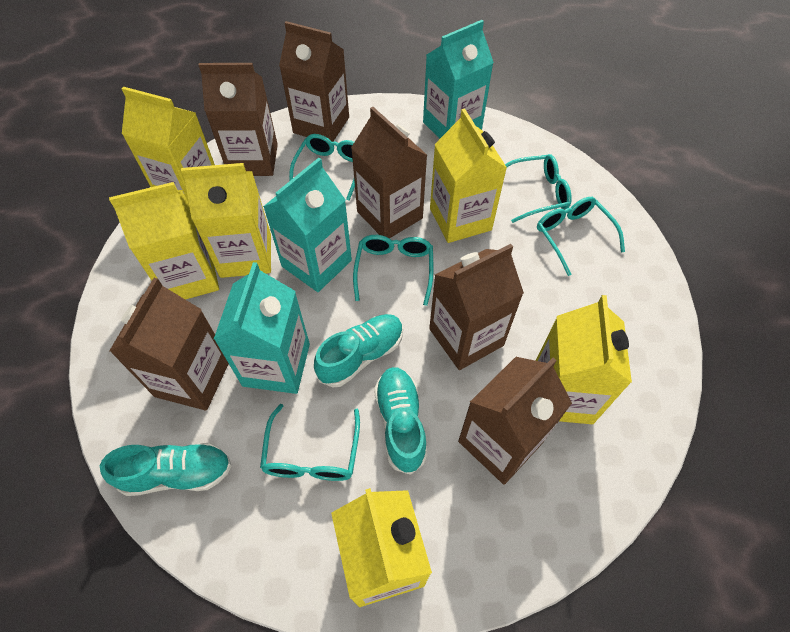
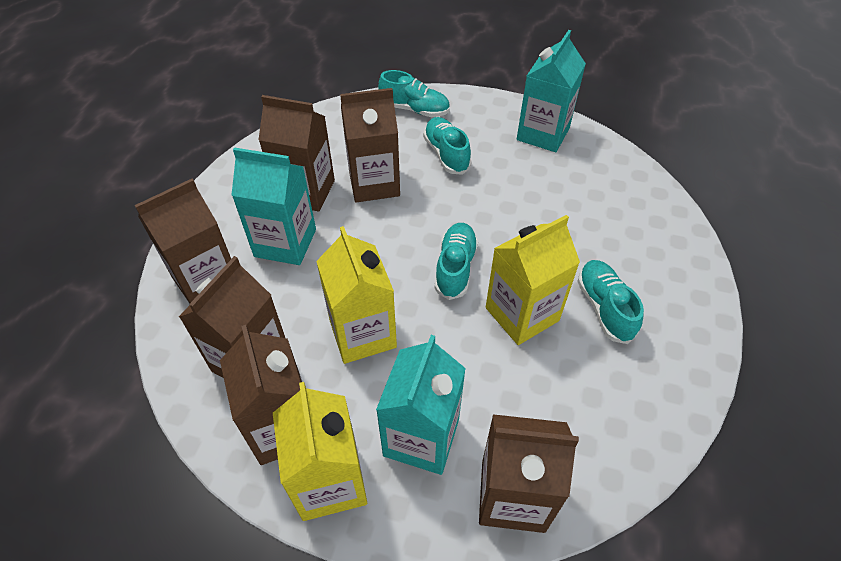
turquoise glasses: [260,404,360,481] [289,134,355,201] [353,235,433,306] [505,154,572,223] [537,197,625,276] = 5 -> none = 0
turquoise shoe: [100,443,232,496] [314,314,403,387] [374,367,427,475] = 3 -> [378,70,450,117] [423,117,472,175] [435,223,478,300] [577,260,644,344] = 4
yellow carton: [109,182,219,300] [121,87,215,203] [181,163,271,278] [331,488,432,607] [430,108,507,243] [536,295,632,424] = 6 -> [273,382,367,521] [316,226,397,364] [486,215,580,345] = 3

